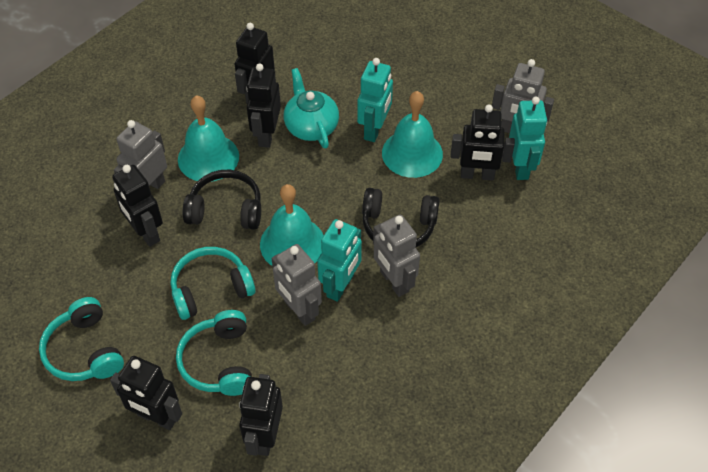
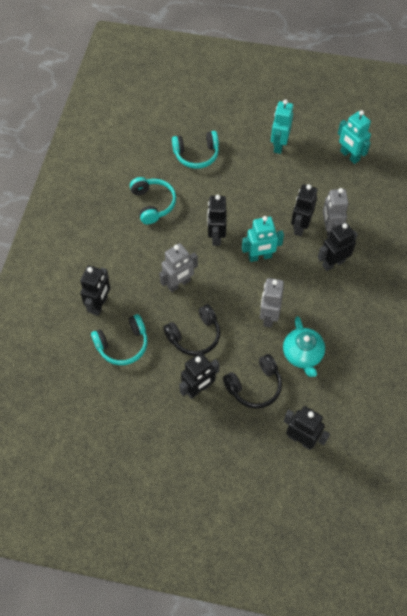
grey robot: [114,120,167,189] [272,244,322,326] [373,215,420,297] [492,59,554,133] = 4 -> [159,243,198,292] [260,278,284,328] [323,188,349,238] = 3
turquoise bell: [178,95,239,182] [260,184,324,266] [382,91,443,178] = 3 -> none = 0

